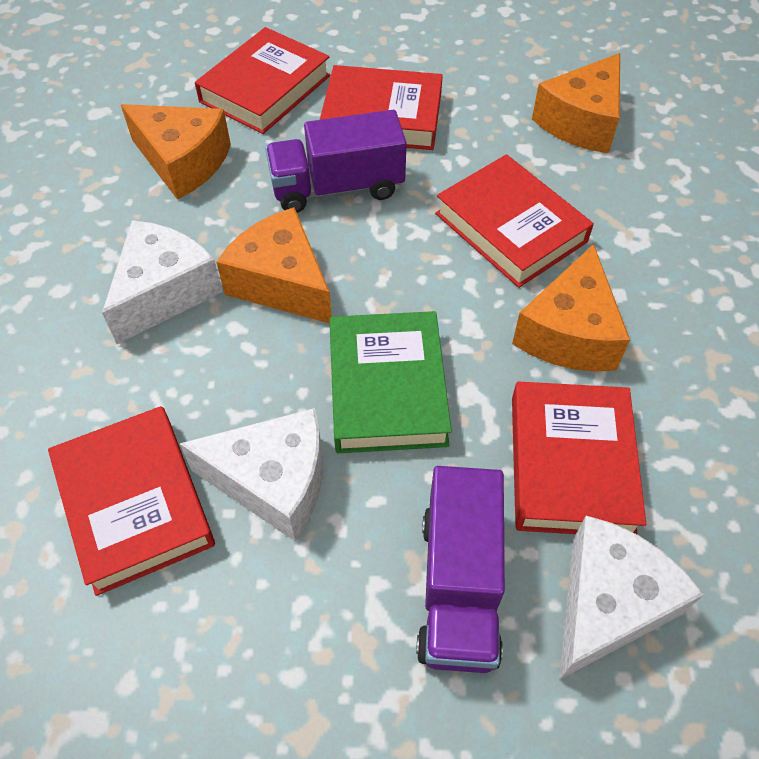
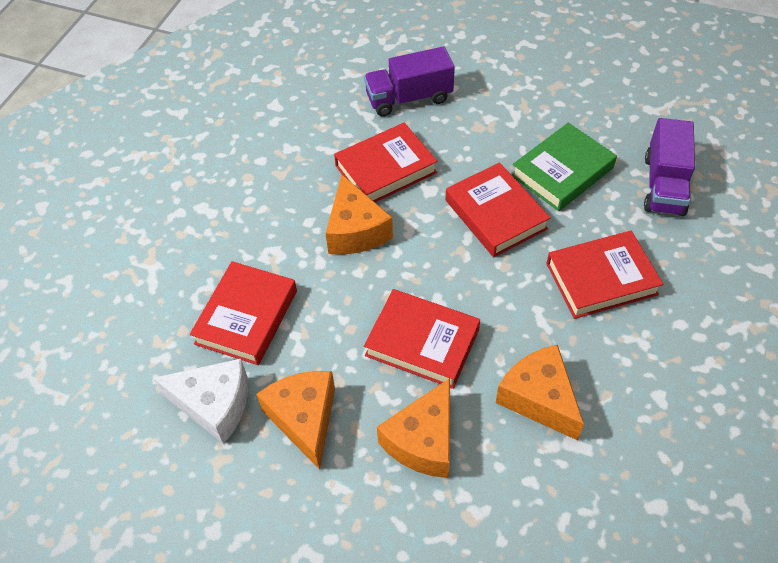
white cheese: [102,220,223,344] [180,408,323,542] [559,516,704,680] = 3 -> [153,359,248,444] = 1

